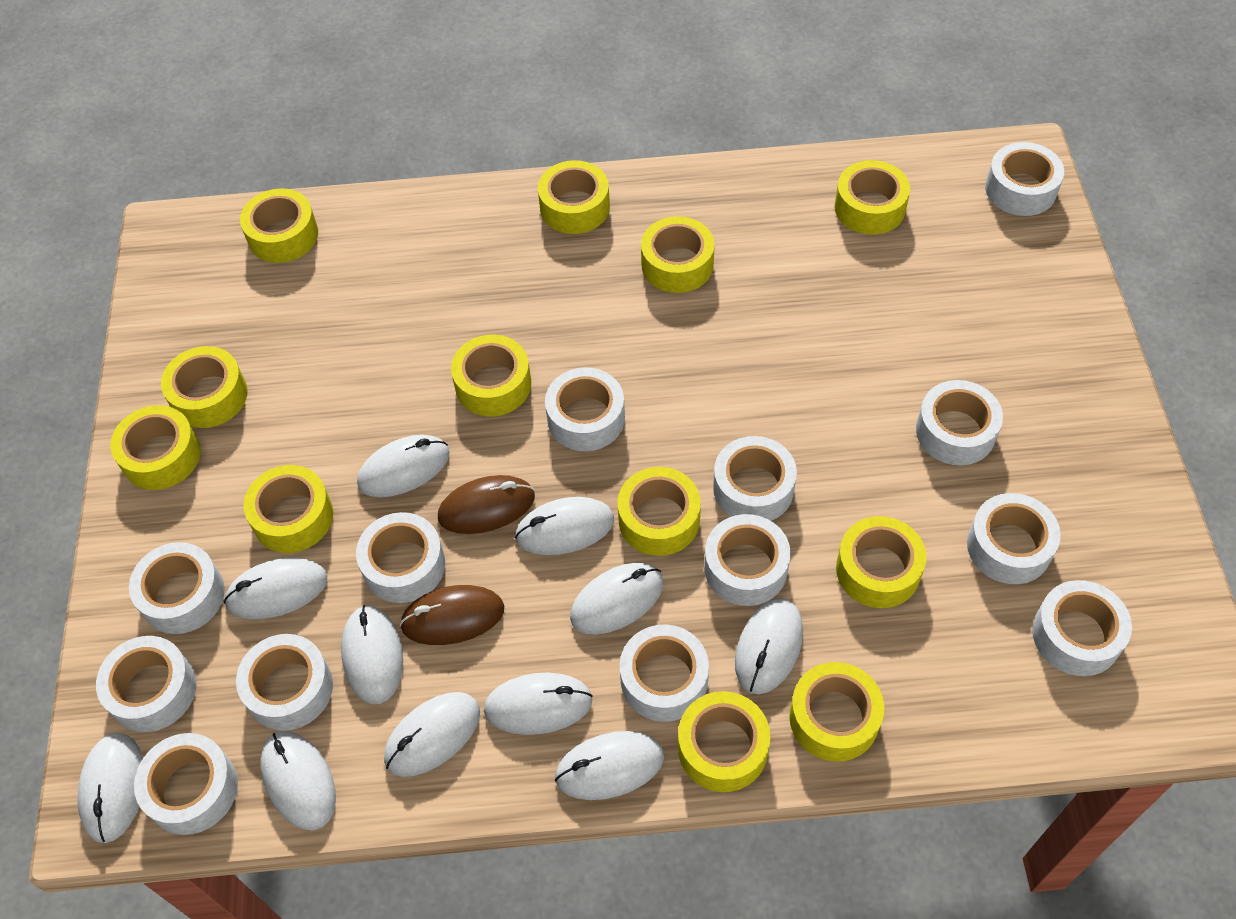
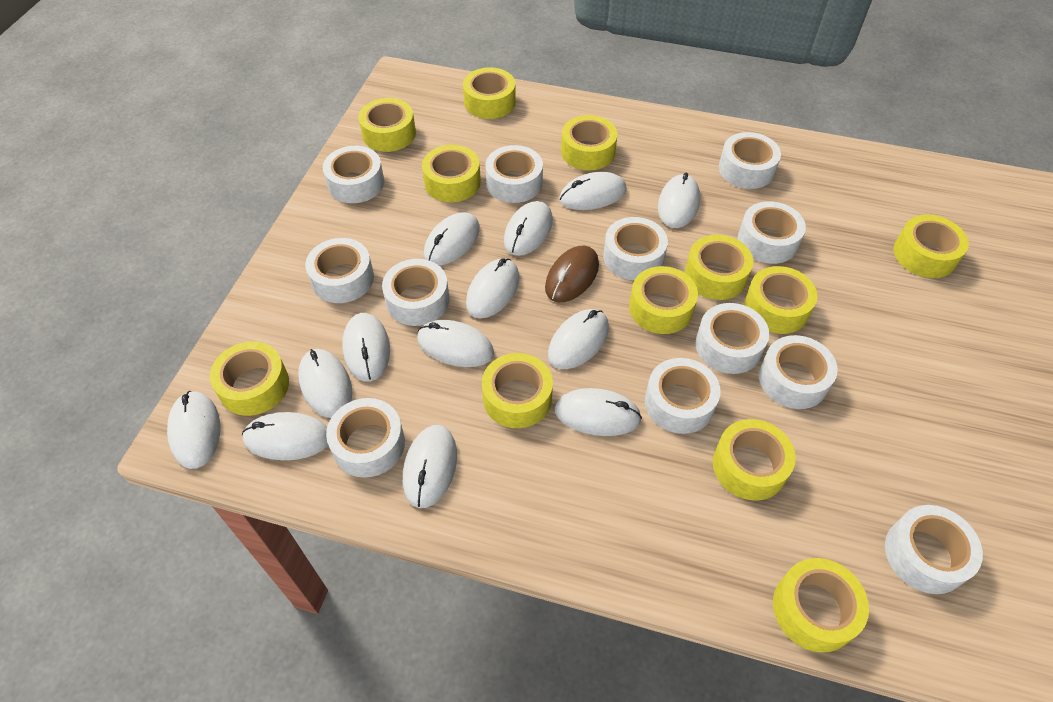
brown mouse: [399,585,504,645] [438,475,535,534] = 2 -> [545,245,599,302] = 1
white mouse: [77,733,143,843] [224,558,327,619] [260,731,336,830] [341,605,403,704] [357,435,450,497] [384,692,480,777] [484,673,593,735] [515,497,614,555] [555,731,664,800] [570,563,663,635] [735,598,803,694] = 11 -> [167,391,220,469] [242,412,328,460] [298,349,352,418] [342,313,390,382] [403,425,457,508] [417,320,494,367] [424,212,480,265] [466,258,520,318] [504,201,553,256] [548,309,609,369] [555,388,642,436] [559,172,627,210] [658,173,700,228] = 13
white tape: [96,636,197,732] [129,542,225,634] [134,733,238,835] [236,634,333,731] [356,512,445,603] [545,367,625,451] [620,624,709,722] [704,514,791,606] [713,436,797,521] [916,380,1003,465] [967,493,1061,584] [985,142,1064,216] [1032,580,1132,676] = 13 -> [305,238,374,303] [323,146,384,203] [326,398,405,478] [382,259,449,326] [485,145,543,203] [603,217,668,280] [645,358,721,434] [695,303,769,374] [719,132,781,189] [738,201,806,264] [759,335,838,409] [885,505,983,594] = 12

